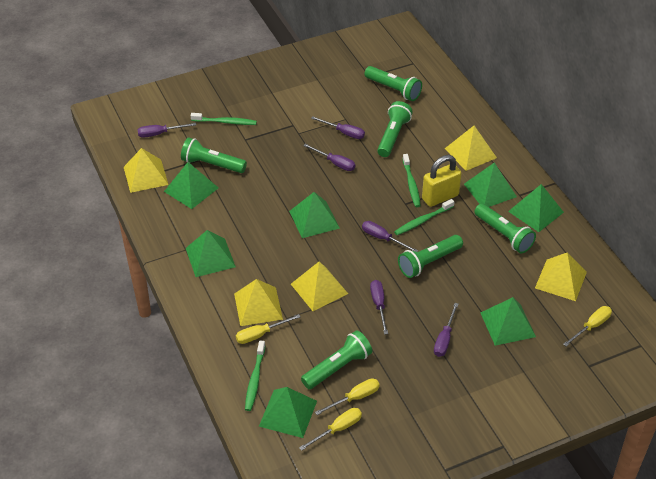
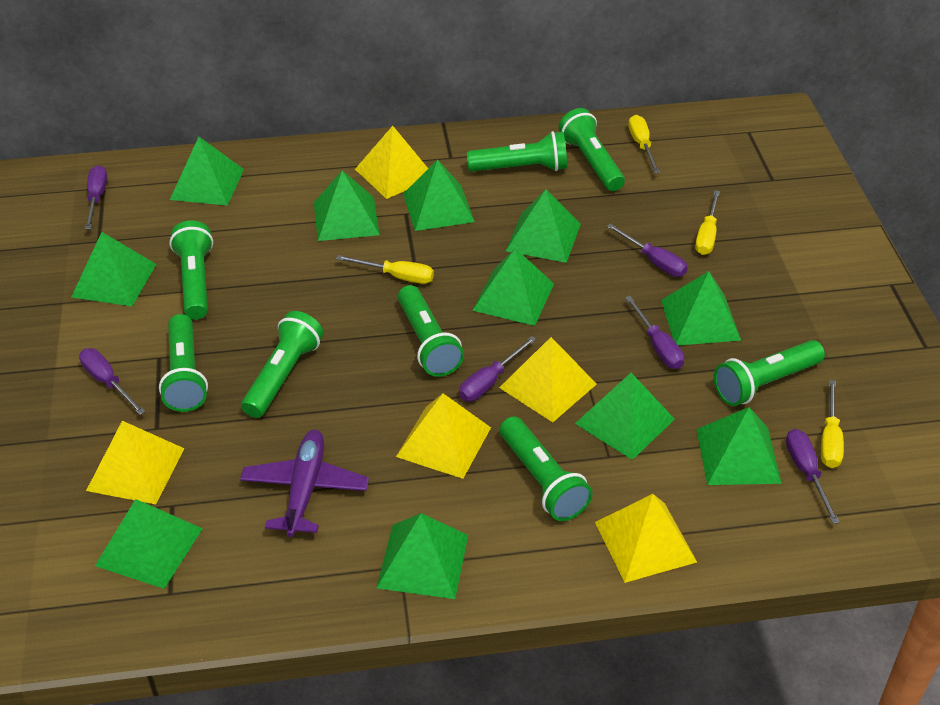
green flashlight: [181,137,247,173] [301,330,372,389] [364,66,422,101] [377,101,413,157] [398,235,463,278] [474,204,536,253] = 6 -> [159,314,208,412] [169,220,213,320] [241,311,323,418] [398,285,464,377] [467,131,567,172] [500,416,593,521] [559,108,625,191] [714,340,825,406] = 8
green pyramid: [164,162,218,209] [186,230,236,277] [259,387,317,438] [289,192,340,238] [464,163,517,207] [480,297,536,346] [508,184,564,232] = 7 -> [71,232,156,306] [95,499,203,589] [170,137,244,206] [314,170,380,241] [377,513,468,599] [403,159,475,231] [472,248,554,326] [506,189,581,263] [575,373,675,460] [661,271,741,345] [697,407,782,485] = 11
green toothbrush: [191,113,257,125] [245,340,265,411] [394,199,454,235] [403,154,421,207] = 4 -> none = 0
purple plane: none = 0 -> [240,430,369,537] = 1
yellow padlock: [422,155,461,207] = 1 -> none = 0

